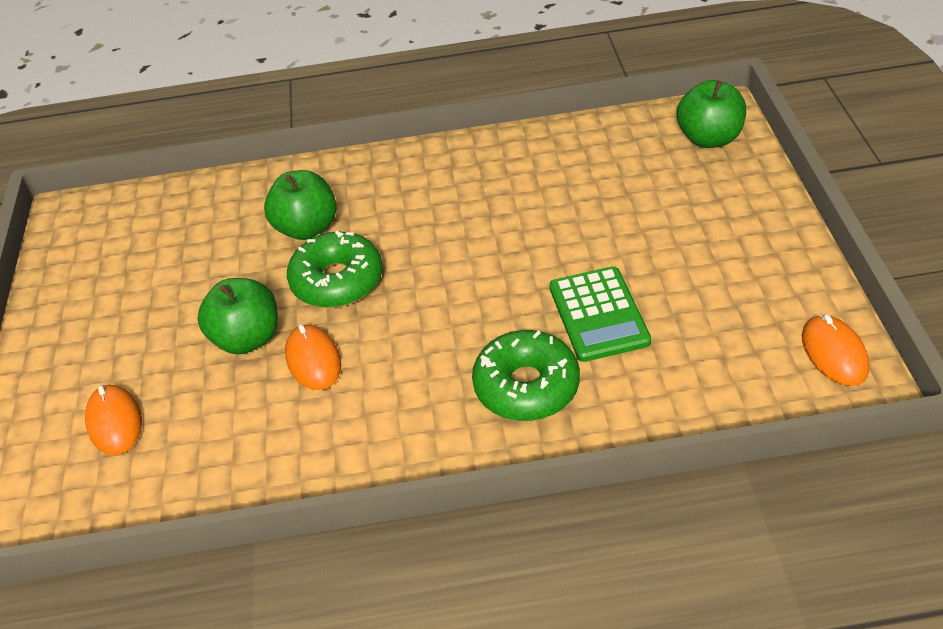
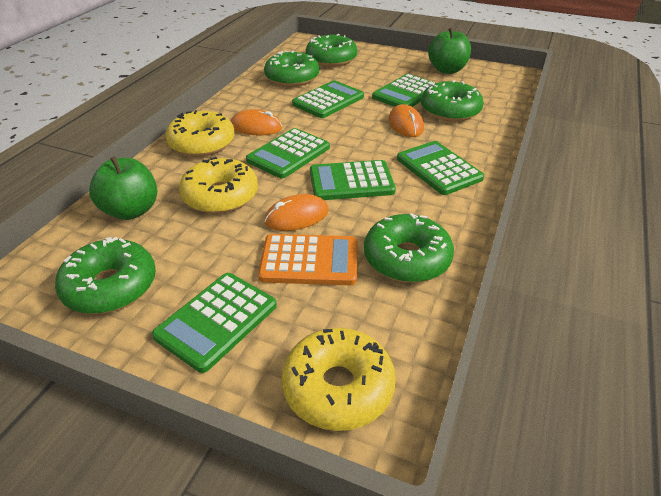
green apple: [197,278,278,354] [264,170,337,240] [677,80,746,148] = 3 -> [89,156,157,220] [428,28,471,74] = 2
green calculator: [549,266,651,362] = 1 -> [152,273,277,373] [246,128,330,178] [292,80,364,118] [310,160,396,200] [372,74,435,107] [397,141,484,195] = 6
green donut: [287,231,383,308] [472,330,580,421] = 2 -> [55,237,156,314] [264,51,319,87] [306,34,357,67] [364,213,454,283] [421,80,484,122] = 5
orange calculator: none = 0 -> [258,234,358,285] = 1
yellow donut: none = 0 -> [165,110,235,157] [179,157,258,214] [282,328,396,431] = 3

